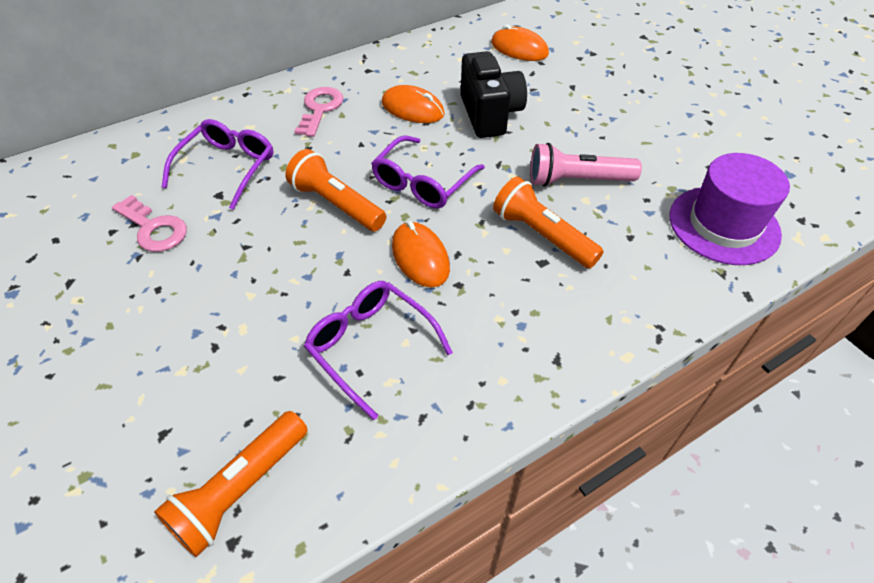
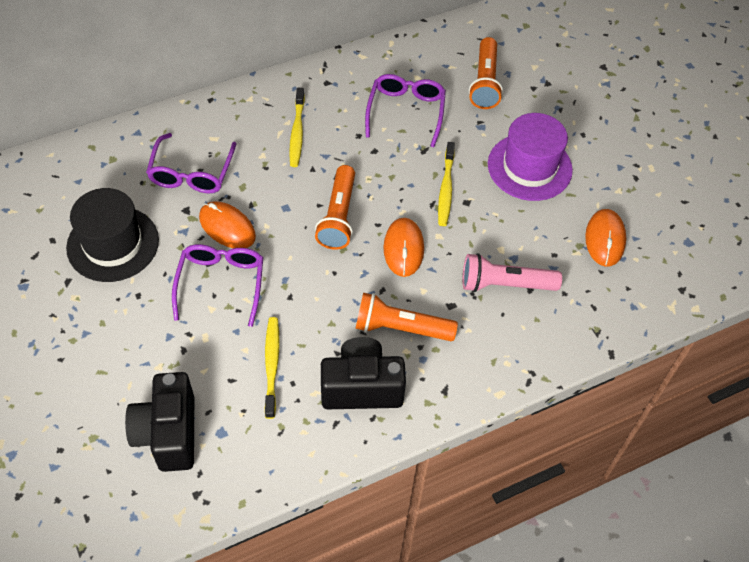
black camera: [461,51,527,138] = 1 -> [125,372,194,472] [321,337,406,409] = 2
black hat: none = 0 -> [66,188,159,282] = 1
pink key: [112,195,187,252] [294,87,344,137] = 2 -> none = 0
yellow toothbrush: none = 0 -> [265,317,279,419] [289,88,305,167] [438,142,455,226] = 3

